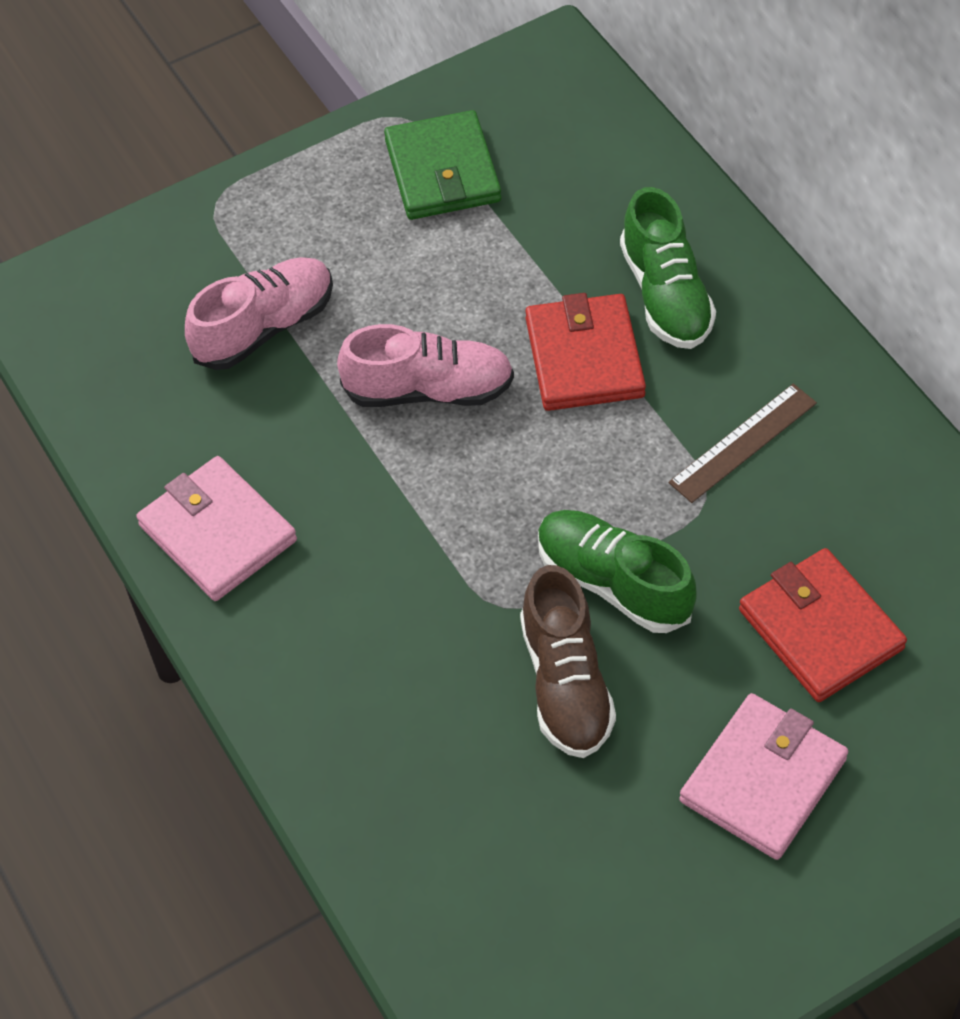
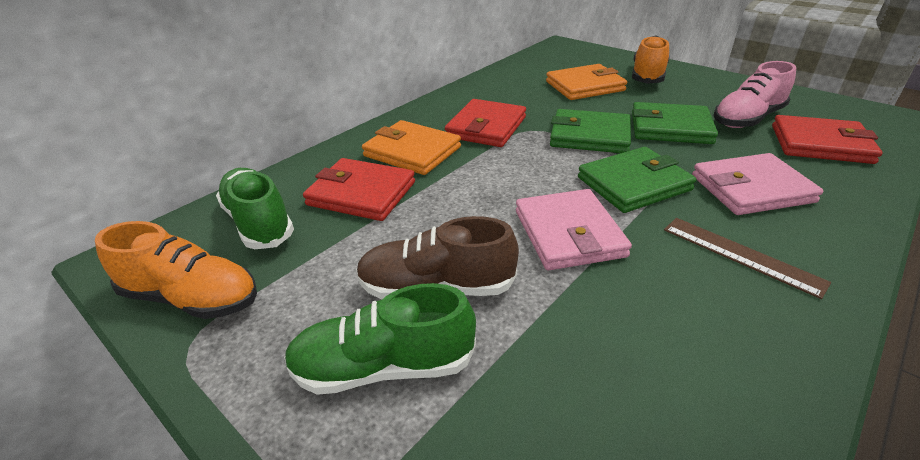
green wallet: [384,110,501,220] = 1 -> [550,109,631,153] [578,147,696,213] [632,102,718,144] = 3
orange shoe: none = 0 -> [95,221,257,319] [632,35,670,84] = 2
orange wallet: none = 0 -> [362,120,461,175] [546,64,627,100] = 2
pink shoe: [185,257,333,370] [337,324,514,407] = 2 -> [713,61,796,128] = 1
red wallet: [525,293,646,411] [739,548,907,702] = 2 -> [303,158,415,221] [445,99,526,147] [772,115,883,164] = 3

